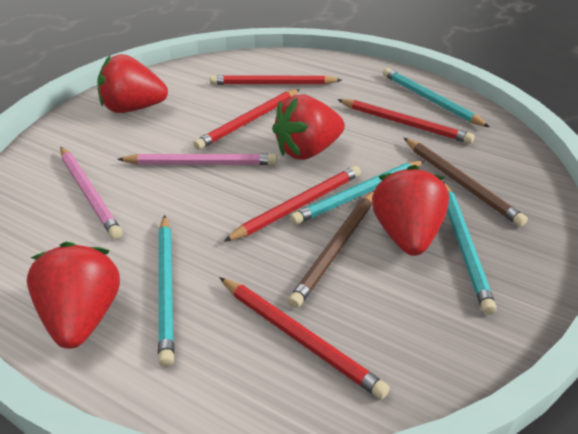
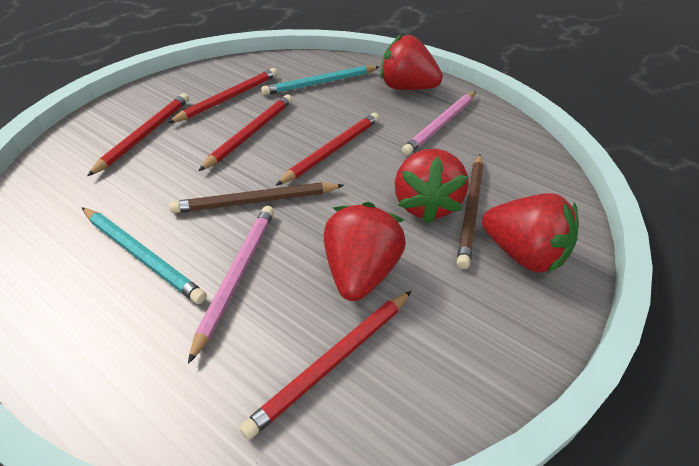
turquoise pencil: [158,215,174,367] [290,160,425,225] [383,68,490,127] [443,182,497,315] = 4 -> [82,207,207,304] [261,65,379,95] = 2

